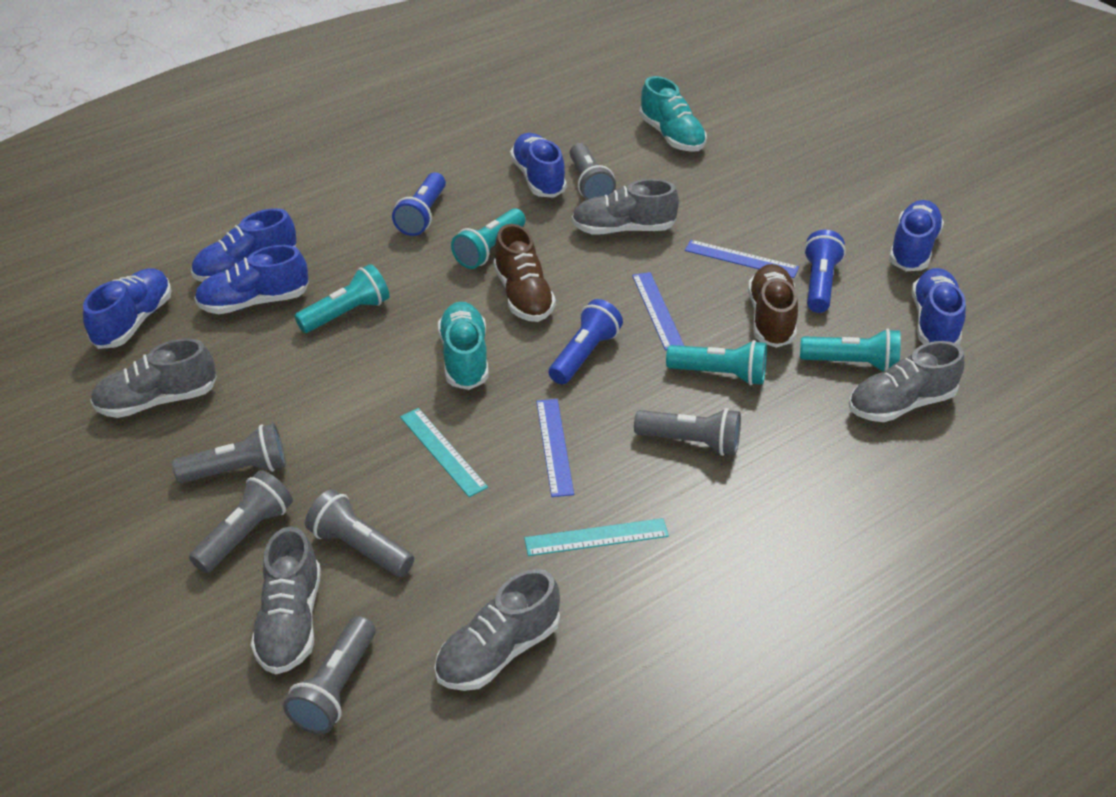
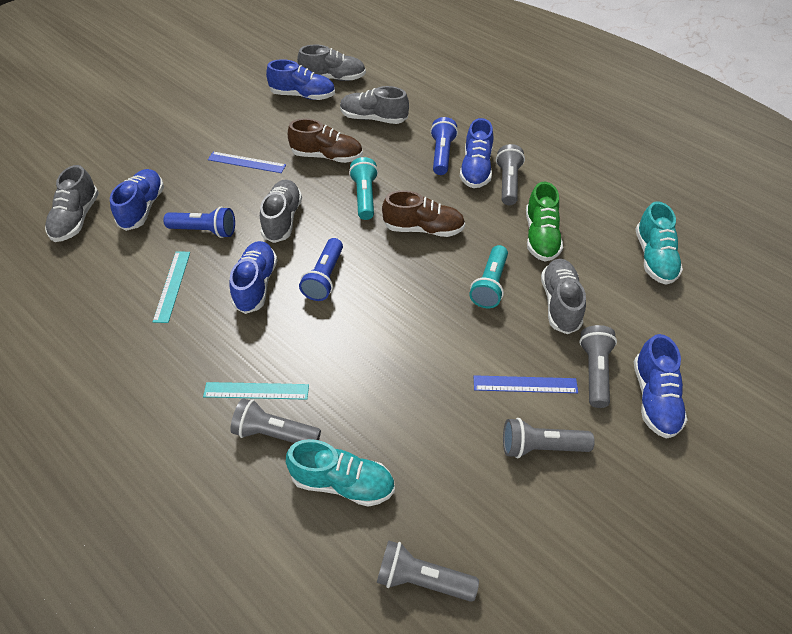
blue ruler: [536,399,574,497] [632,272,684,350] [685,240,799,278] = 3 -> [208,152,286,173] [474,375,578,393] = 2
blue shoe: [83,268,172,349] [191,208,296,282] [194,245,309,314] [510,133,567,198] [889,200,944,271] [912,268,966,345] = 6 -> [110,169,164,231] [229,241,277,314] [266,59,335,100] [460,118,493,188] [634,334,687,439] = 5
green shoe: none = 0 -> [526,181,563,262] = 1
grey flashlight: [172,423,286,483] [189,470,293,573] [283,616,375,734] [305,489,414,577] [570,143,616,200] [634,408,741,456] = 6 -> [230,398,321,443] [377,540,479,602] [496,144,525,205] [503,418,595,458] [579,325,617,408] = 5
turquoise flashlight: [294,264,390,333] [451,208,526,269] [666,340,767,385] [800,328,901,372] = 4 -> [349,157,378,220] [469,245,508,308] = 2

